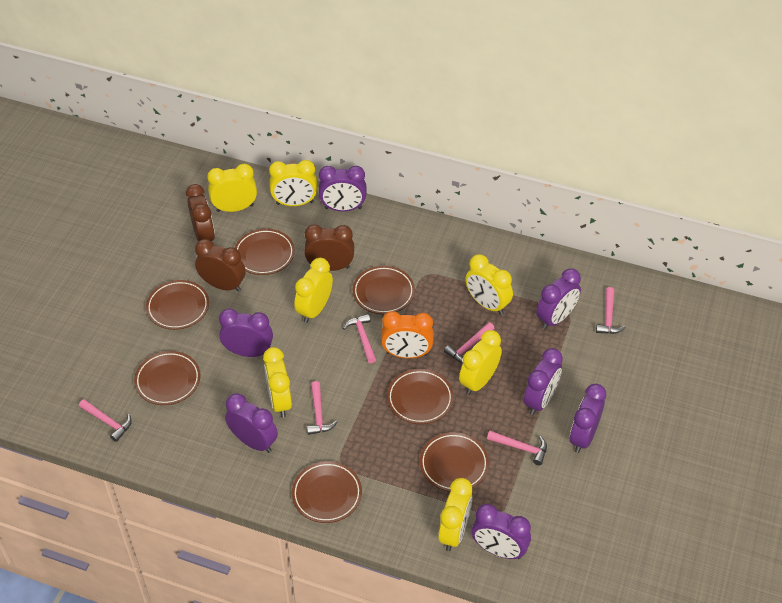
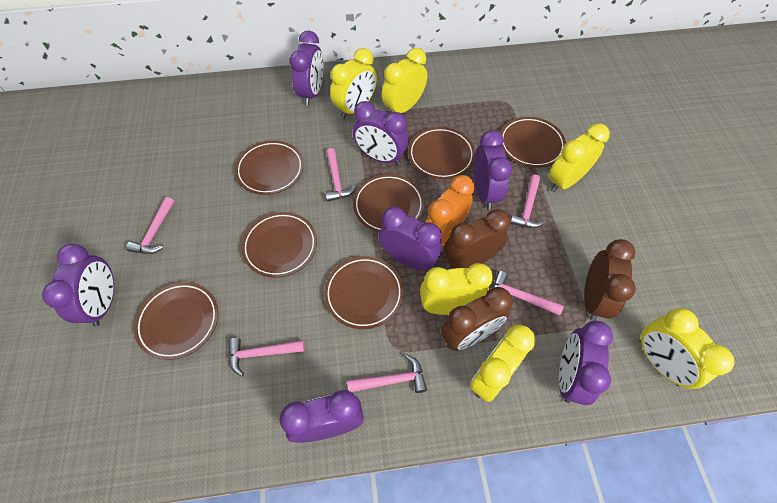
yellow clock: [207,164,257,212] [263,347,292,417] [269,160,317,206] [294,258,333,323] [438,478,473,551] [459,330,502,395] [465,254,513,315] = 7 -> [330,48,377,119] [381,48,427,113] [420,263,493,315] [470,325,536,402] [549,123,610,192] [639,308,734,389] = 6

